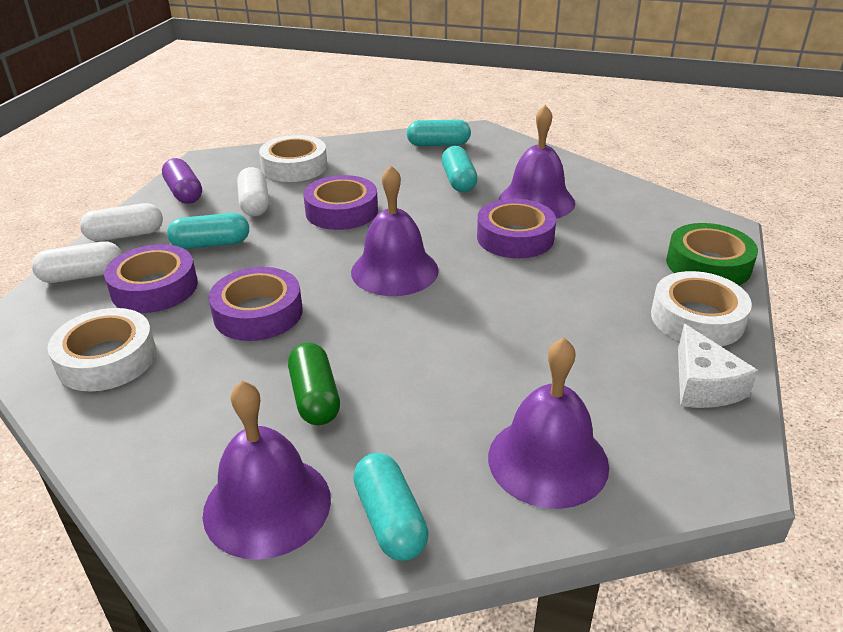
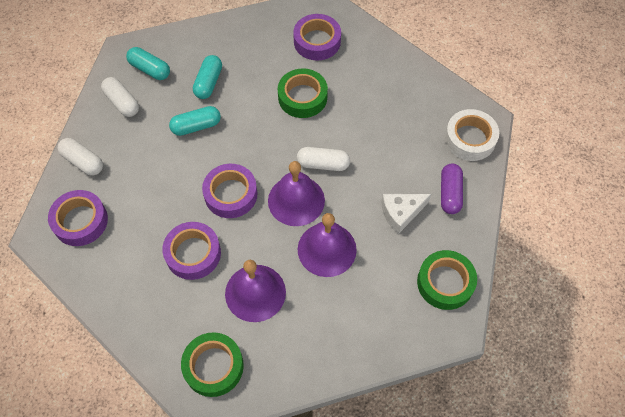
green capsule: [288,342,340,425] = 1 -> none = 0
green tape: [666,223,758,285] = 1 -> [181,332,244,397] [278,68,328,118] [417,250,477,310] = 3
purple bell: [203,381,331,560] [351,165,439,296] [488,337,609,509] [499,105,575,219] = 4 -> [225,260,286,322] [268,161,325,226] [298,213,357,277] = 3
turquoise capsule: [167,213,249,249] [353,453,429,561] [407,120,471,146] [442,146,478,192] = 4 -> [126,47,170,80] [169,106,221,136] [193,55,222,99] = 3
white tape: [47,308,156,391] [259,135,328,182] [651,271,752,346] = 3 -> [445,109,499,161] = 1

